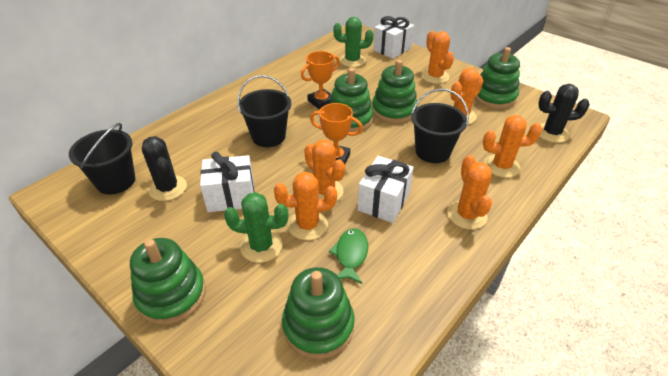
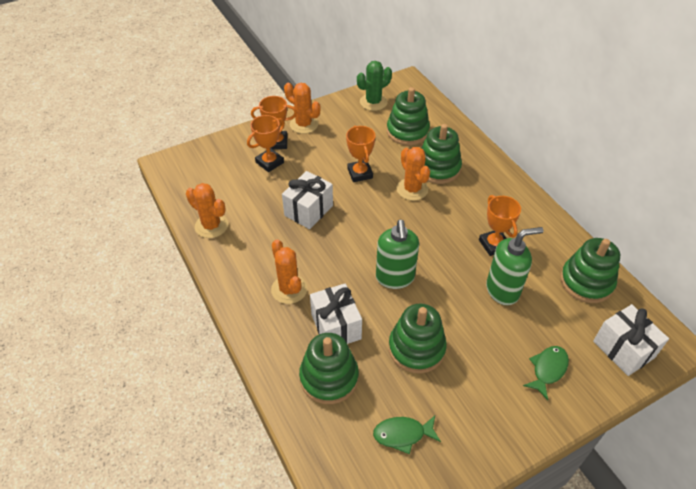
black bucket: [69,123,135,194] [237,75,291,147] [411,89,469,163] = 3 -> none = 0
black cactus: [142,136,187,201] [538,84,590,143] = 2 -> none = 0
green cactus: [224,192,288,263] [333,17,373,67] = 2 -> [357,61,392,111] = 1
green fish: [329,228,368,284] = 1 -> [373,416,441,454] [523,346,569,400] = 2
green soap dispenser: none = 0 -> [376,220,419,289] [486,227,543,305] = 2
orange cactus: [274,172,337,240] [304,139,345,201] [421,31,454,84] [447,155,492,230] [450,68,483,124] [483,115,542,178] = 6 -> [186,183,228,238] [271,239,307,304] [284,83,320,134] [397,147,430,201] = 4
orange trophy: [301,51,340,109] [310,103,363,164] = 2 -> [247,115,285,172] [251,96,297,149] [346,125,376,182] [479,195,521,256] = 4

